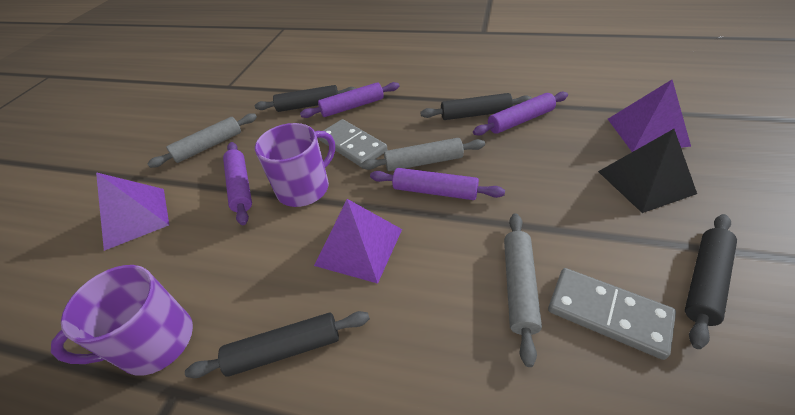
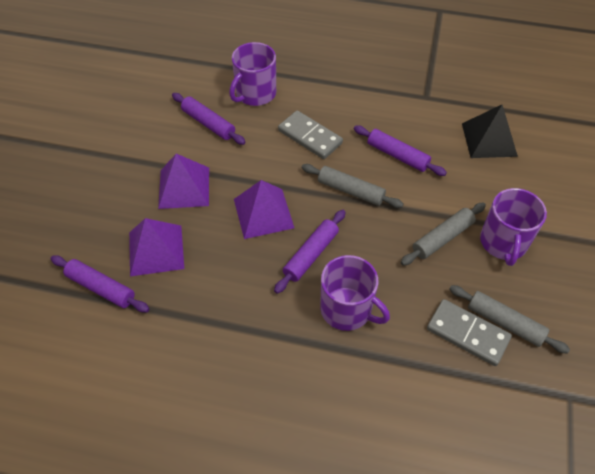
black rolling pin: [185,311,370,378] [255,85,357,112] [420,93,532,120] [685,214,737,349] = 4 -> none = 0
purple mug: [51,265,193,376] [255,123,335,207] = 2 -> [229,42,276,106] [320,255,390,331] [480,188,547,266] = 3

